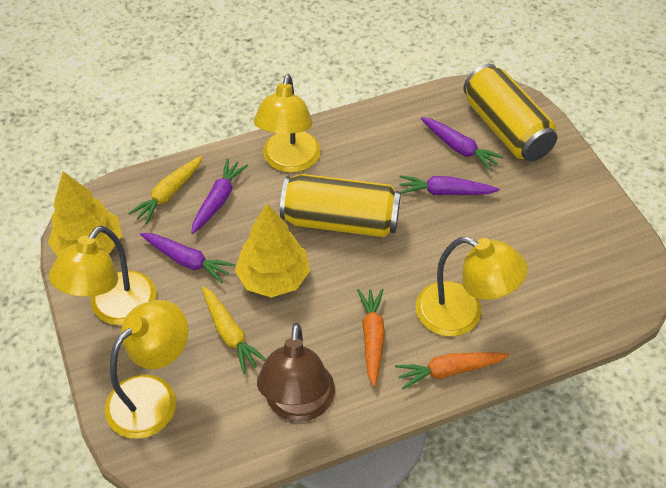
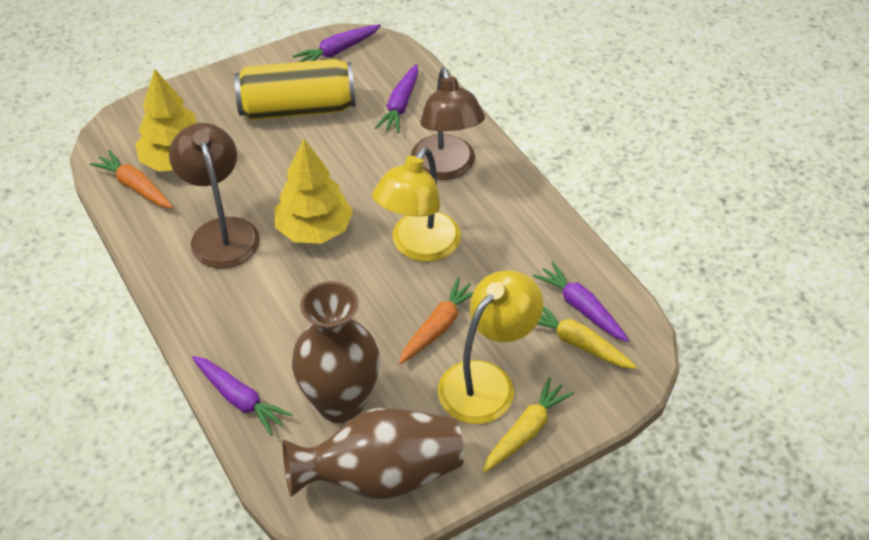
brown lamp: [257,323,335,422] = 1 -> [169,123,260,269] [411,68,485,180] = 2
brown vase: none = 0 -> [283,408,464,500] [292,281,380,423] = 2
yellow can: [280,174,401,237] [463,64,557,162] = 2 -> [234,59,355,120] = 1
yellow lamp: [49,226,156,325] [105,300,188,439] [254,74,321,173] [416,237,528,337] = 4 -> [372,147,461,262] [438,271,543,424] = 2

